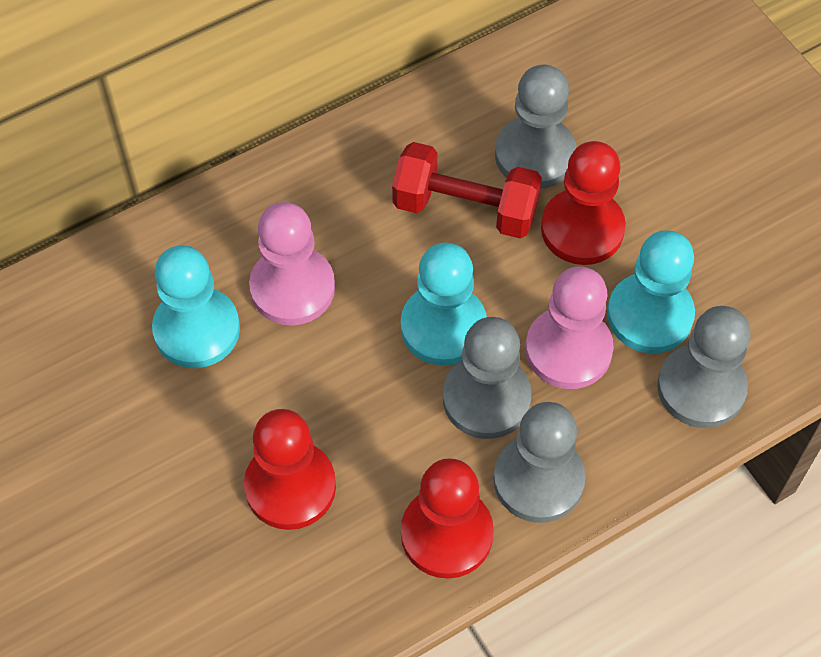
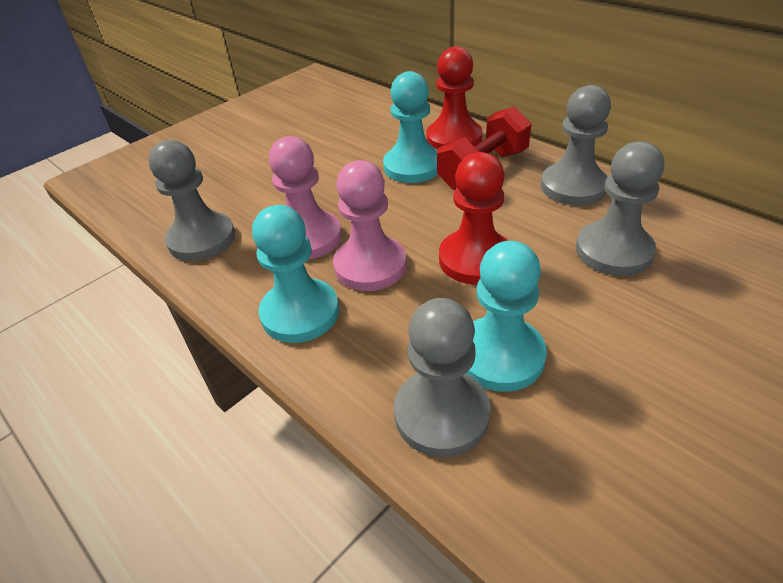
red pawn: [244,409,336,530] [401,458,494,579] [541,141,626,265] = 3 -> [426,46,482,149] [439,152,508,285] = 2

